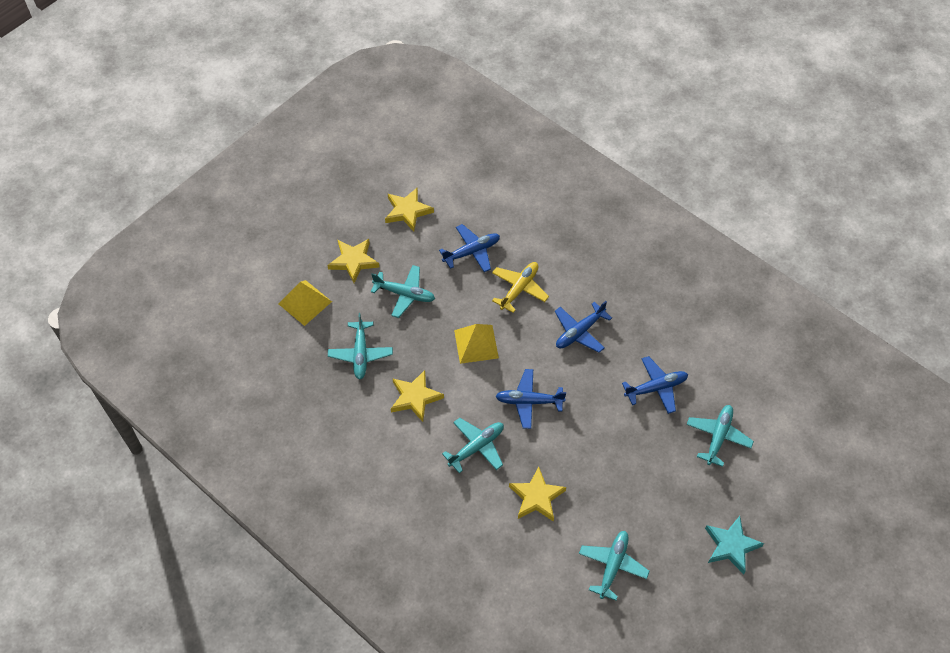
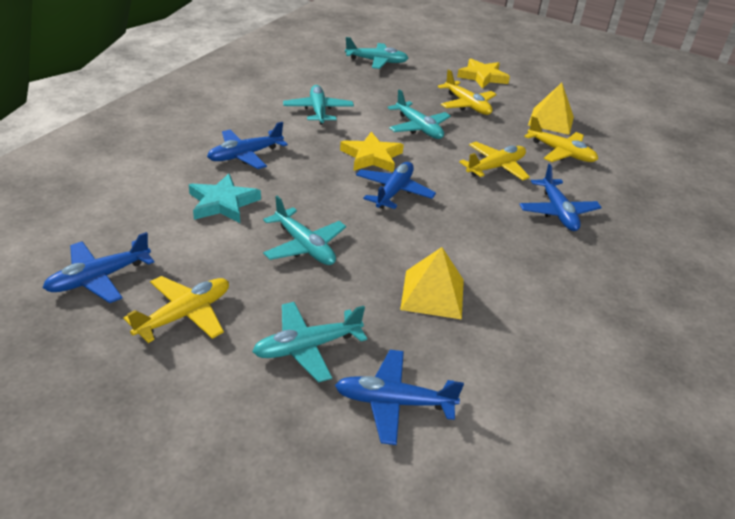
blue plane: [439,224,500,272] [496,369,566,429] [554,301,612,353] [622,356,688,414] = 4 -> [43,232,154,303] [207,122,288,169] [335,350,464,445] [356,162,436,209] [519,164,602,231] = 5
yellow plane: [492,262,549,313] = 1 -> [124,276,229,343] [438,69,497,115] [459,142,530,180] [524,116,598,162] = 4
yellow star: [327,239,380,283] [385,188,434,232] [391,370,444,422] [509,467,566,522] = 4 -> [340,132,404,172] [457,59,510,89] = 2

